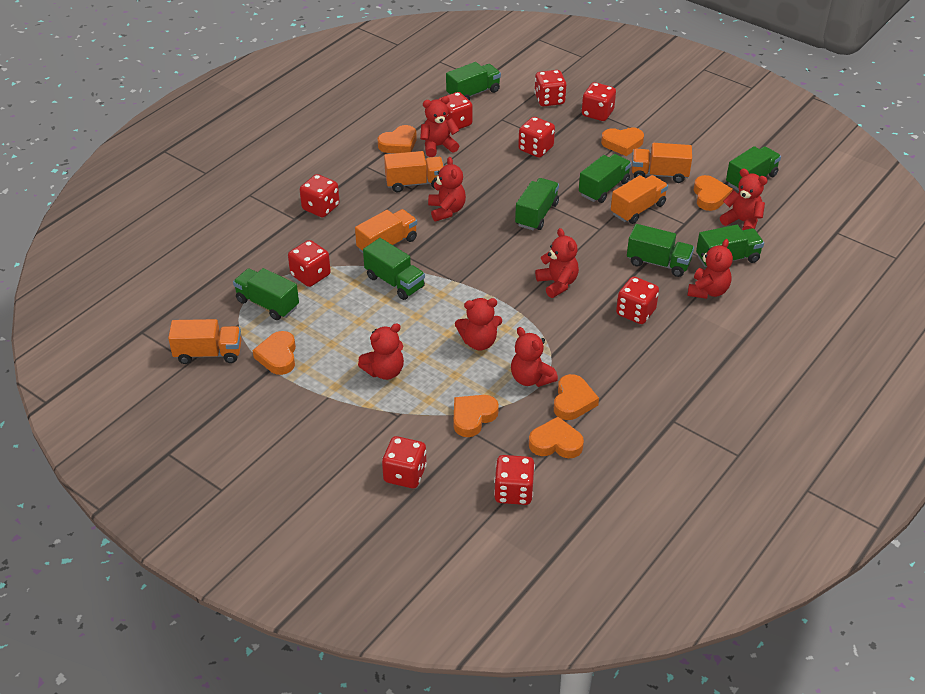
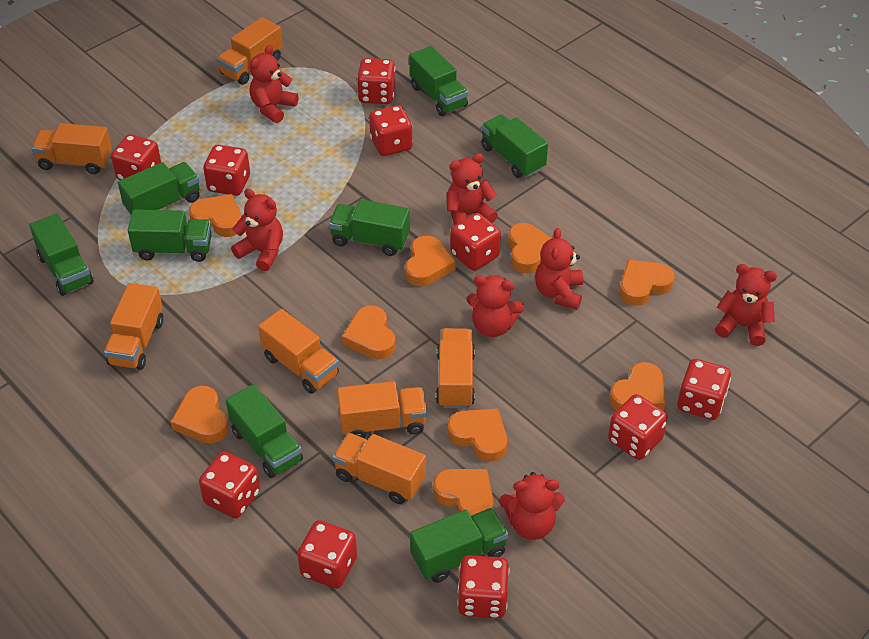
orange heart: [252,331,296,375] [378,125,417,153] [454,395,499,437] [529,417,584,458] [554,374,599,420] [601,127,644,156] [694,175,733,211] = 7 -> [171,386,229,444] [189,194,242,237] [342,305,396,359] [405,236,456,286] [433,469,494,516] [447,408,507,462] [508,223,552,273] [609,362,665,411] [619,260,675,306] = 9
orange truck: [168,319,241,364] [355,209,417,253] [384,151,444,192] [611,175,668,224] [632,143,692,183] = 5 -> [32,123,112,174] [104,283,164,370] [217,17,283,85] [258,309,339,394] [332,433,426,504] [337,381,427,438] [436,328,475,408] = 7
red dice: [288,240,331,287] [300,174,340,217] [382,436,427,488] [438,92,473,129] [494,455,535,505] [518,117,555,158] [534,70,566,106] [582,82,616,121] [616,276,659,324] = 9 -> [111,134,161,180] [199,451,260,519] [203,145,250,196] [297,520,357,589] [357,58,395,104] [369,105,413,156] [450,213,501,271] [457,555,510,618] [608,394,668,460] [678,359,731,420] = 10
red teddy bear: [358,323,404,380] [420,96,459,157] [428,157,466,221] [455,298,502,350] [511,327,558,387] [535,228,579,298] [687,239,733,299] [720,169,768,230] = 8 -> [231,189,283,271] [250,45,299,123] [447,153,498,225] [467,275,524,337] [499,472,565,540] [535,228,583,310] [715,264,777,346] = 7

